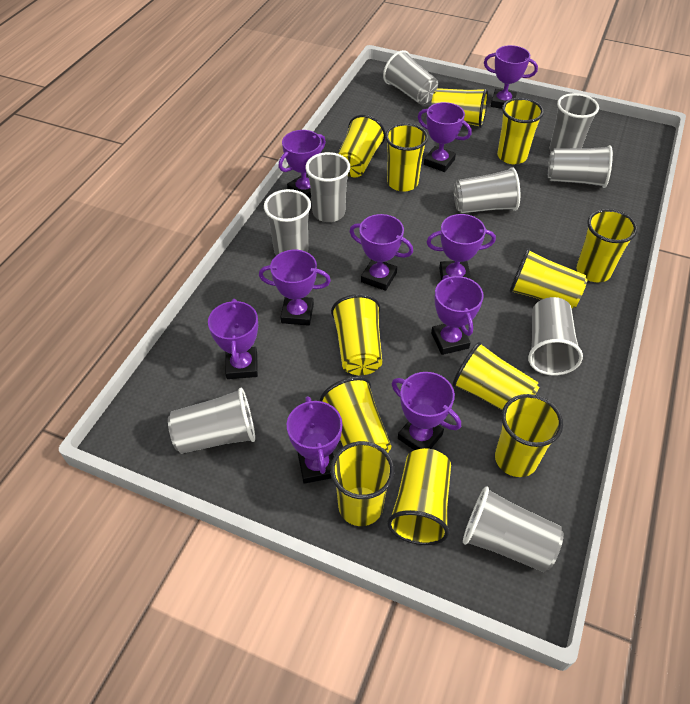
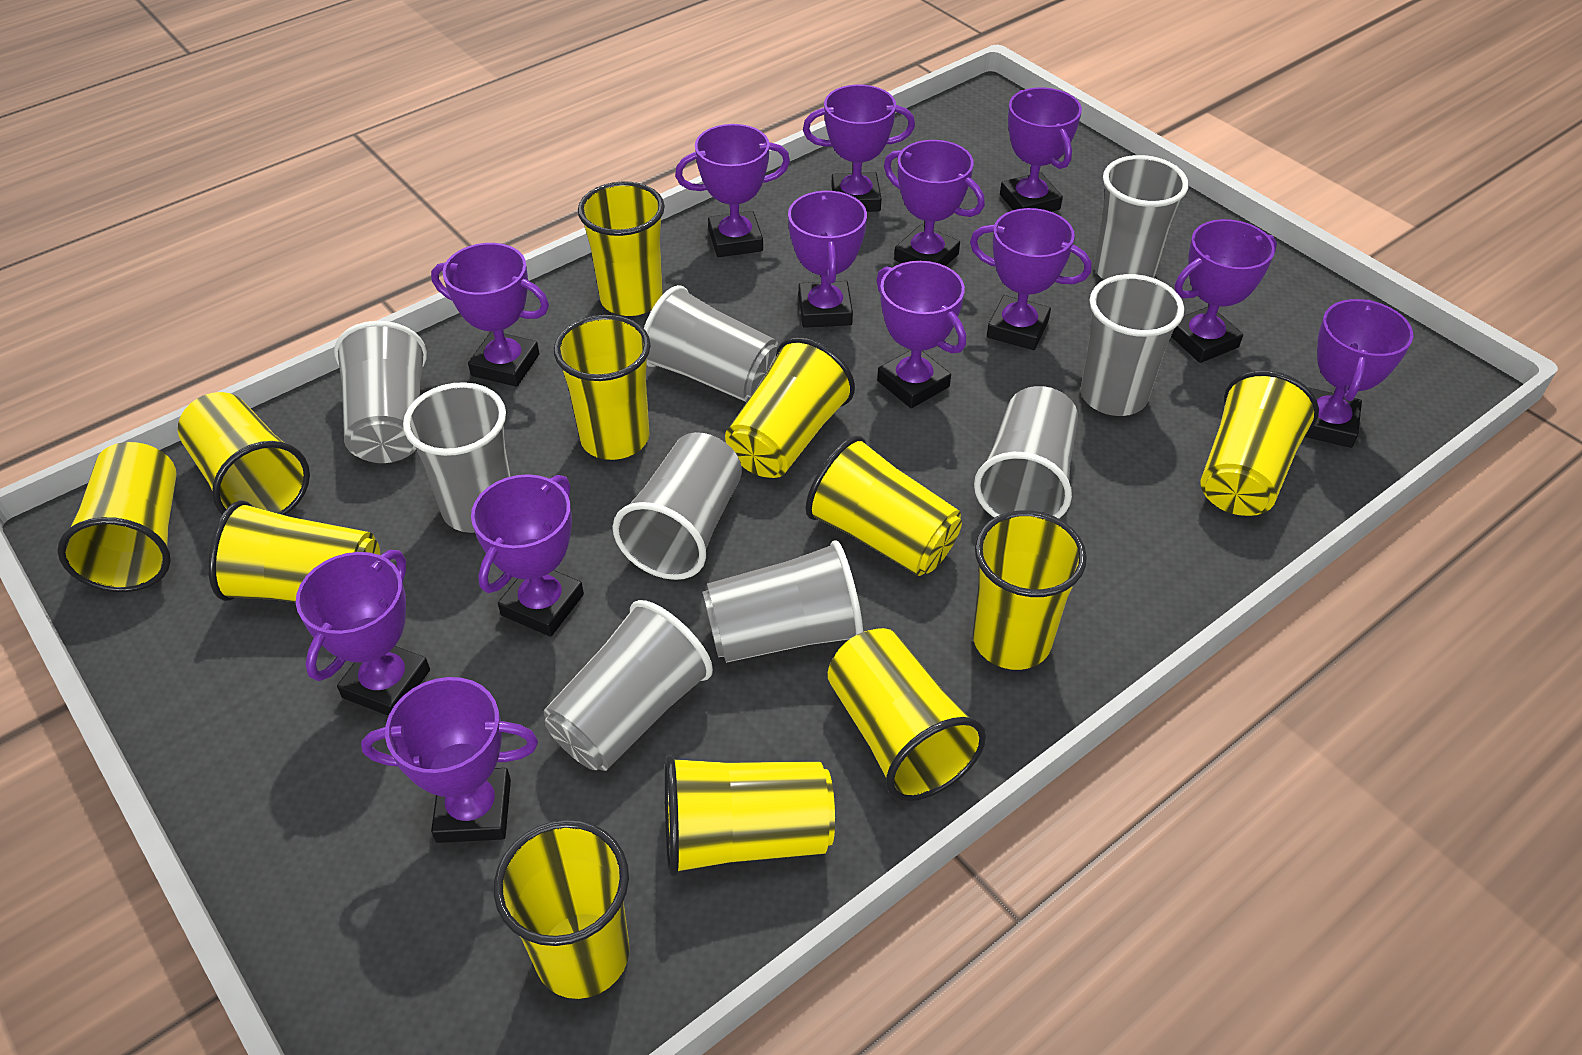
purple trophy: [208,299,258,379] [259,250,331,326] [279,130,326,198] [287,396,342,484] [349,214,413,291] [392,372,461,450] [418,102,472,172] [427,214,496,281] [431,275,484,355] [484,45,538,109] = 10 -> [296,550,430,716] [361,677,538,843] [431,243,549,387] [471,474,584,637] [675,124,790,257] [788,190,867,328] [803,84,915,212] [876,261,966,408] [884,140,985,266] [970,208,1092,350] [1000,87,1082,212] [1171,219,1277,363] [1305,299,1413,448] = 13

